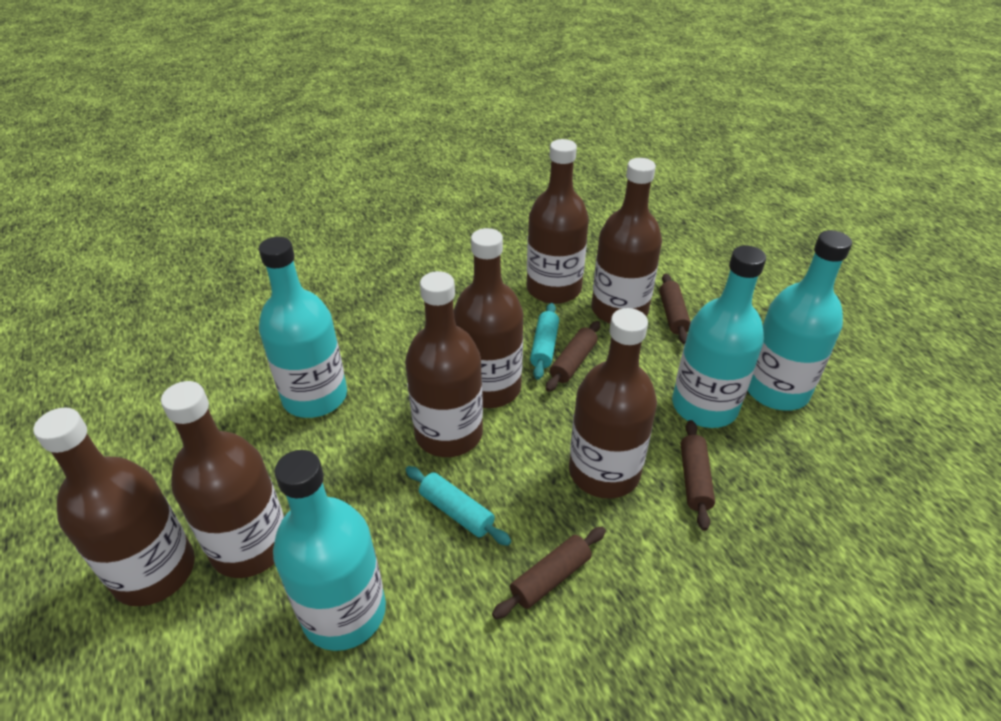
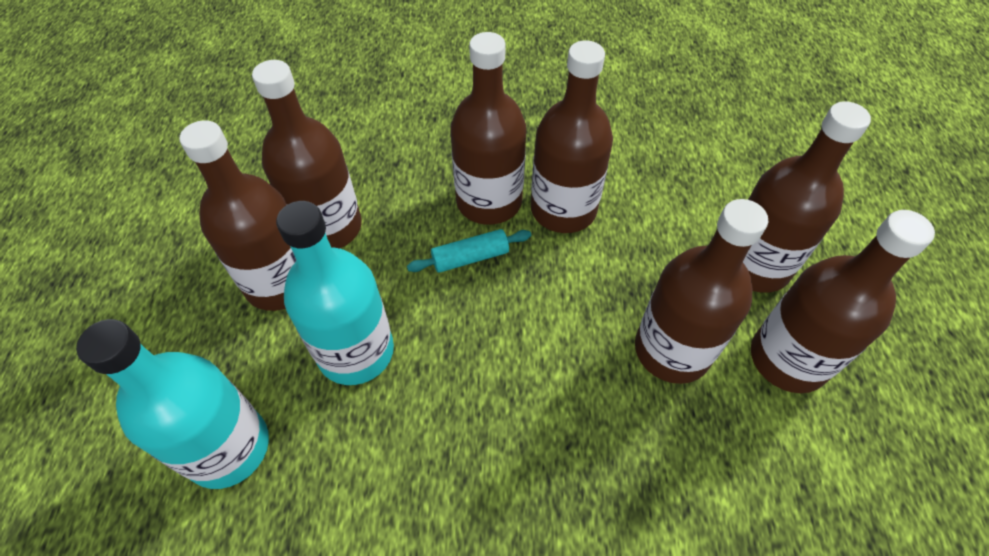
brown rolling pin: [492,527,606,619] [546,321,600,392] [659,273,691,344] [681,420,715,531] = 4 -> none = 0
turquoise bottle: [259,237,347,418] [273,450,386,651] [672,245,766,428] [747,230,852,411] = 4 -> [76,319,269,489] [276,201,394,385] = 2
turquoise rolling pin: [405,466,511,546] [530,303,559,380] = 2 -> [407,229,531,273] = 1

